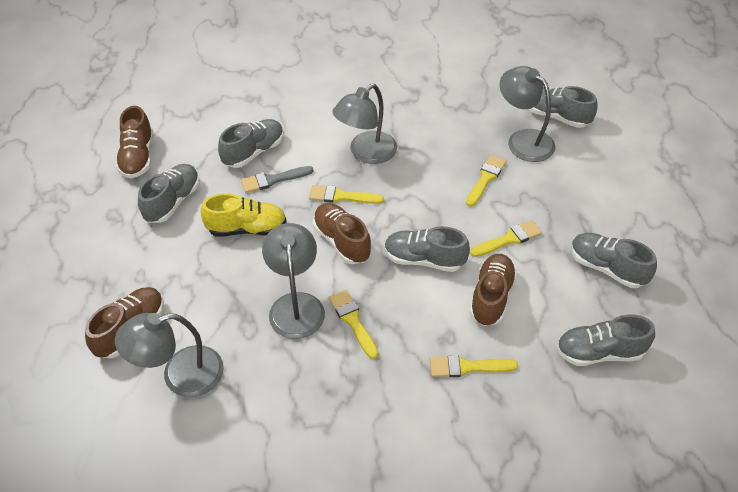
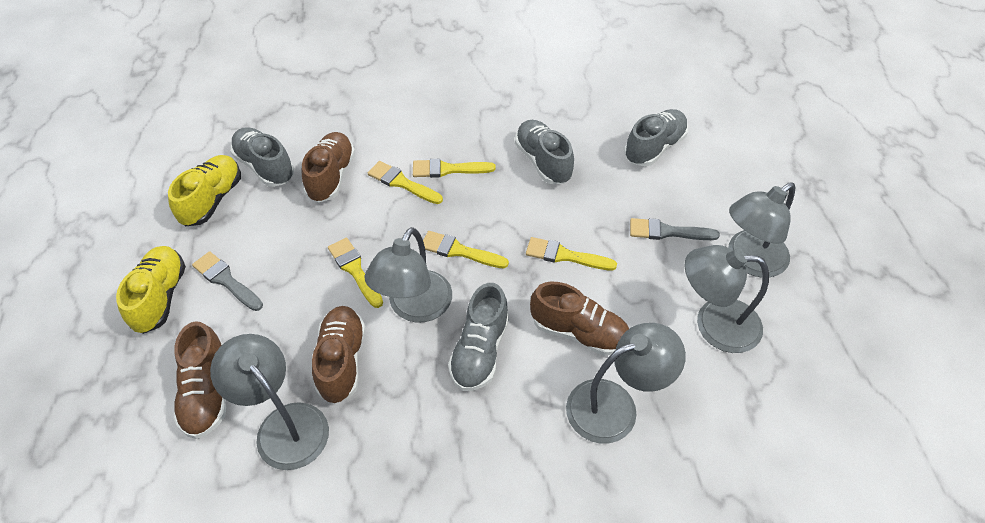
grey brush: [241,166,313,193] = 1 -> [192,251,263,311] [630,218,720,240] = 2
grey lamp: [115,313,224,397] [262,223,325,339] [332,84,397,164] [500,66,555,162] = 4 -> [210,334,329,470] [365,227,452,322] [566,323,686,443] [685,245,769,353] [729,182,795,278] = 5
grey shoe: [138,164,200,223] [218,119,284,168] [384,226,470,272] [528,86,598,128] [556,314,655,366] [571,233,657,288] = 6 -> [230,127,295,187] [448,283,509,391] [515,120,574,184] [624,109,688,166] = 4
yellow shoe: [201,193,287,237] = 1 -> [116,246,186,334] [168,155,241,226] = 2

